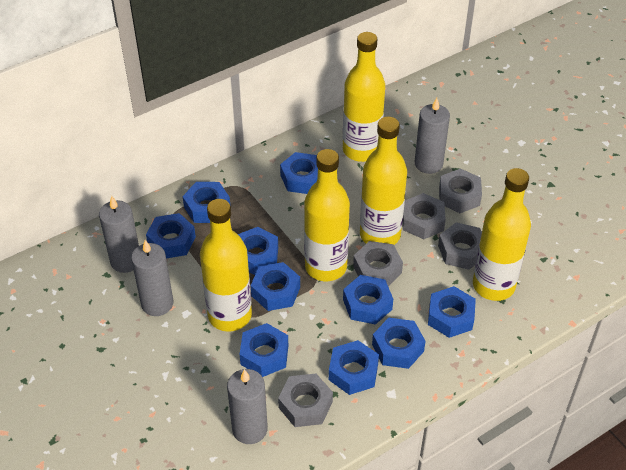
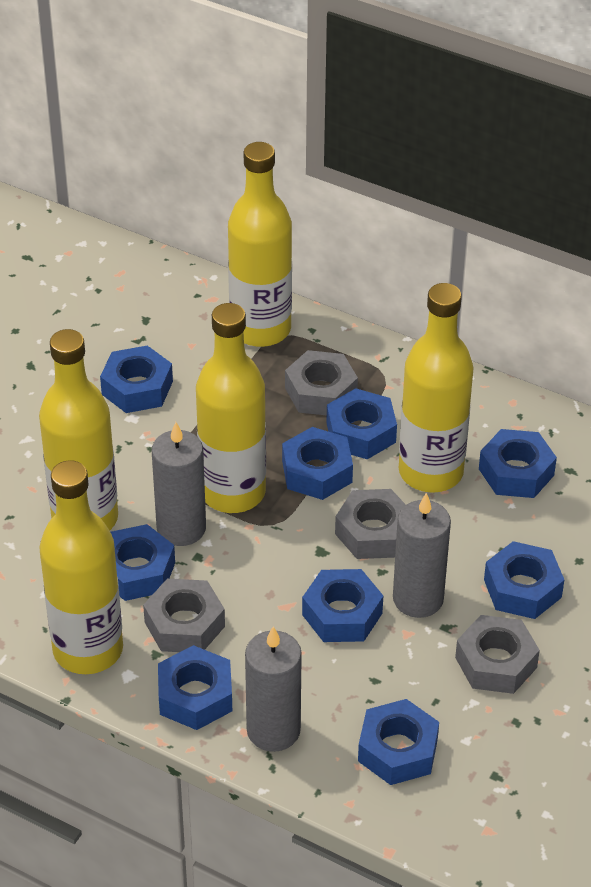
blue nut: [146,213,196,259] [182,182,230,223] [238,227,278,275] [240,323,288,377] [251,262,300,311] [280,152,318,194] [329,340,379,395] [343,275,393,325] [372,318,426,369] [428,286,476,338] = 10 -> [100,345,173,413] [111,524,175,601] [158,645,232,730] [282,427,353,500] [302,569,383,642] [326,388,397,459] [358,699,439,785] [479,429,557,498] [484,541,564,619] = 9
grey candle: [99,196,139,273] [131,240,173,316] [227,369,268,444] [415,98,450,174] = 4 -> [152,422,206,546] [245,626,302,752] [393,493,451,618] = 3
grey nut: [278,373,333,427] [353,241,403,286] [402,193,446,239] [438,222,482,270] [439,168,482,213] = 5 -> [143,579,225,652] [285,350,358,416] [335,489,406,559] [455,615,540,694] = 4

